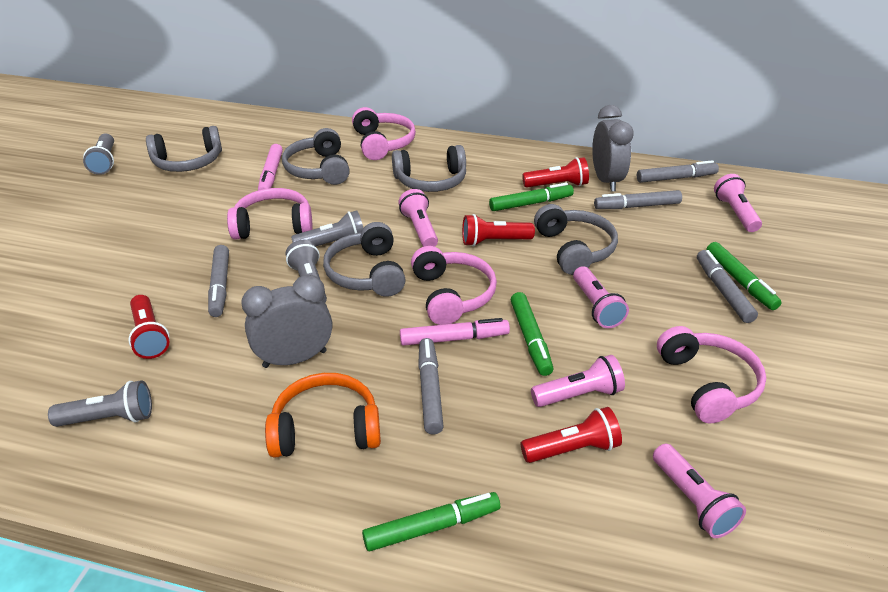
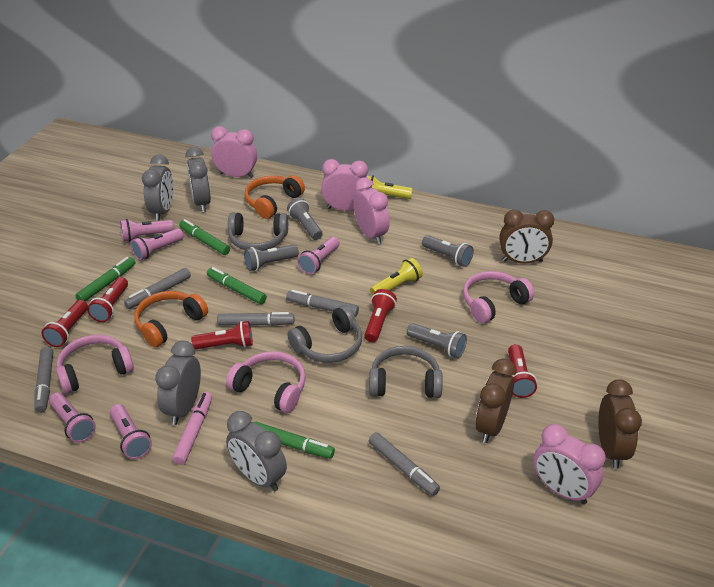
brown clock: none = 0 -> [476,358,516,443] [500,210,554,263] [598,379,642,469] = 3
grey clock: [241,275,332,368] [592,105,634,192] = 2 -> [142,155,173,221] [155,340,201,425] [185,147,211,212] [226,411,287,491] = 4
grey headphones: [146,126,222,172] [282,128,350,185] [323,222,406,297] [392,145,466,192] [534,204,618,275] = 5 -> [228,213,288,251] [288,305,362,363] [369,346,443,398] = 3
orange headphones: [265,373,381,458] = 1 -> [134,291,208,347] [245,175,305,219] = 2
pink clock: none = 0 -> [211,126,257,178] [321,159,369,211] [353,177,390,244] [533,424,606,504] = 4
pink headphones: [227,188,313,240] [352,107,416,160] [411,246,497,325] [657,326,766,424] = 4 -> [56,334,134,394] [226,351,306,413] [463,271,535,323] = 3
pink marker: [258,144,283,190] [400,318,510,346] = 2 -> [172,392,212,465] = 1
red flashlight: [128,295,170,359] [462,214,535,247] [520,407,622,463] [522,157,589,188] = 4 -> [41,300,88,347] [87,277,128,322] [191,321,253,349] [364,289,397,342] [508,344,537,398] = 5
yellow flashlight: none = 0 -> [367,176,413,199] [370,258,423,296] = 2

